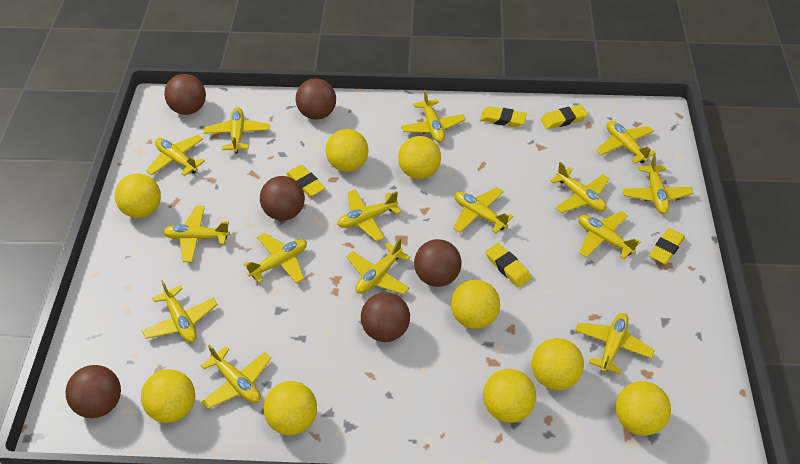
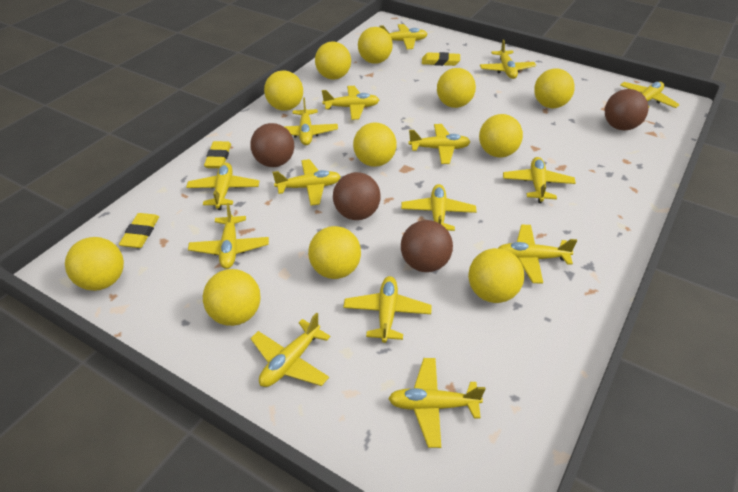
brown ball: [66,365,121,418] [164,74,206,115] [260,176,305,221] [296,79,336,120] [361,292,410,342] [414,239,462,287] = 6 -> [250,123,294,167] [333,172,381,220] [401,220,453,272] [605,89,649,131] = 4
yellow ball: [115,173,161,218] [141,369,195,423] [263,381,317,435] [326,129,369,172] [398,136,441,179] [451,280,500,329] [483,369,536,423] [532,338,584,390] [616,381,671,436] = 9 -> [65,237,124,291] [203,269,261,326] [264,71,303,111] [308,226,361,279] [315,42,351,80] [353,122,397,167] [358,27,393,64] [437,68,476,108] [468,248,524,303] [479,114,523,157] [534,68,575,108] = 11
yellow eraser: [286,165,325,197] [480,106,527,127] [486,243,531,288] [541,105,588,129] [649,228,685,265] = 5 -> [119,213,159,248] [204,141,231,168] [422,52,460,66] = 3

